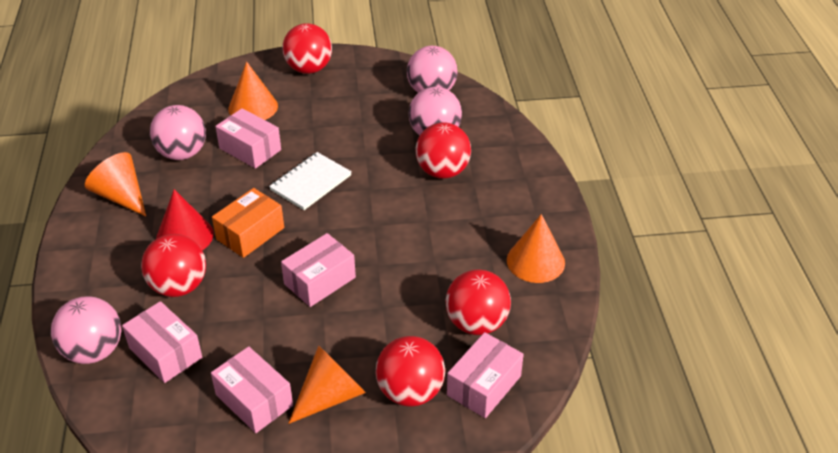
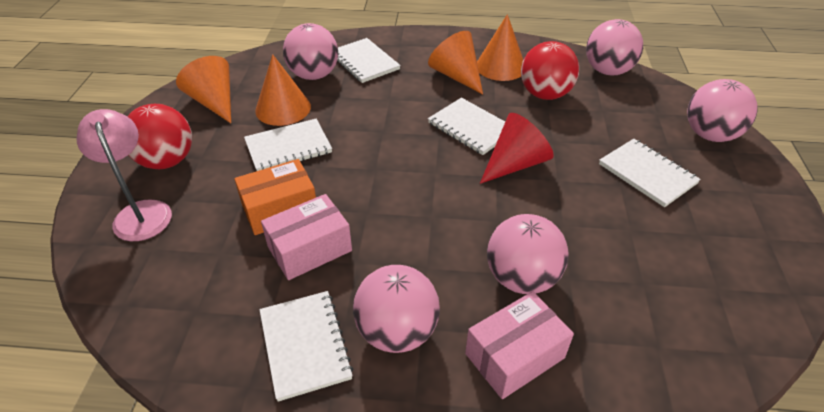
pink ball: [51,296,122,364] [150,105,206,160] [407,46,458,93] [408,87,462,135] = 4 -> [283,23,338,80] [353,265,440,353] [487,214,569,294] [586,19,643,75] [687,79,758,142] = 5
pink box: [122,301,202,383] [211,346,293,433] [215,108,281,169] [281,233,356,307] [447,332,524,418] = 5 -> [261,194,352,280] [465,291,574,399] = 2
pink lamp: none = 0 -> [76,109,172,241] = 1
red ball: [141,234,206,297] [283,23,332,74] [376,336,445,407] [415,122,471,179] [446,270,511,335] = 5 -> [127,104,192,169] [521,41,579,100] = 2
white notebook: [269,152,352,210] = 1 -> [244,119,332,171] [259,291,354,402] [337,38,401,83] [428,98,505,155] [599,139,701,207] = 5

